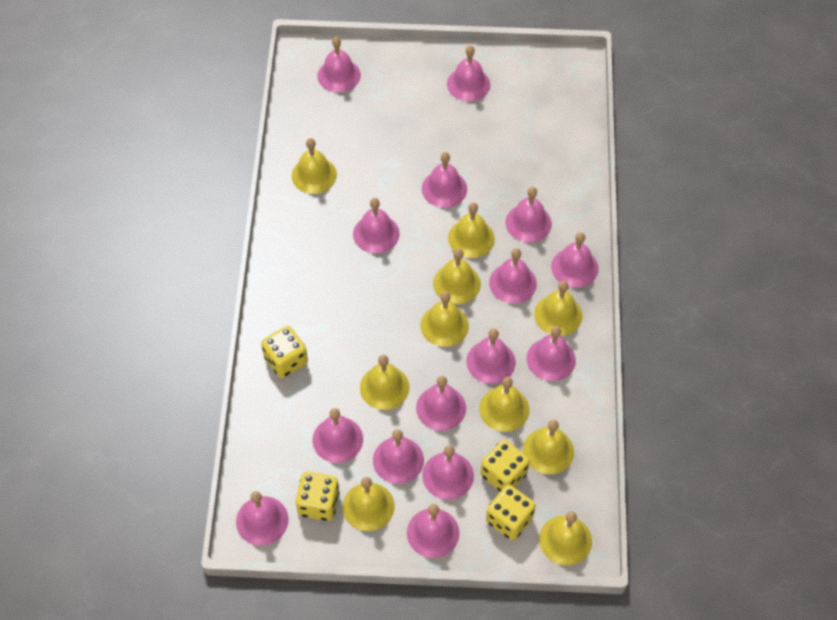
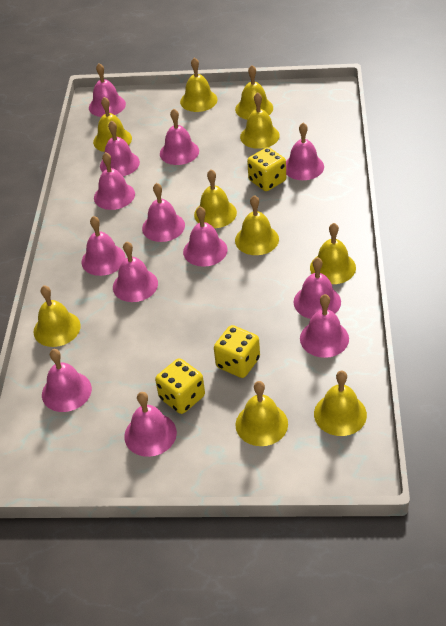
pink bell: [236,491,288,545] [313,408,363,463] [317,37,361,92] [353,198,400,253] [373,429,424,484] [407,504,459,558] [416,376,466,431] [422,152,467,208] [423,445,474,500] [447,45,490,101] [466,328,515,384] [489,248,537,304] [505,187,552,243] [527,326,576,381] [551,232,599,288] = 15 -> [42,349,92,412] [81,216,126,276] [89,63,126,117] [94,152,135,210] [100,120,140,176] [113,241,158,302] [124,392,177,457] [142,183,185,242] [160,109,199,165] [183,206,227,267] [286,123,324,180] [294,257,341,319] [300,294,349,358] = 13
yellow dice: [261,326,308,378] [296,472,340,521] [481,440,529,492] [486,485,536,541] = 4 -> [155,358,205,414] [214,325,260,378] [247,147,286,191] = 3

